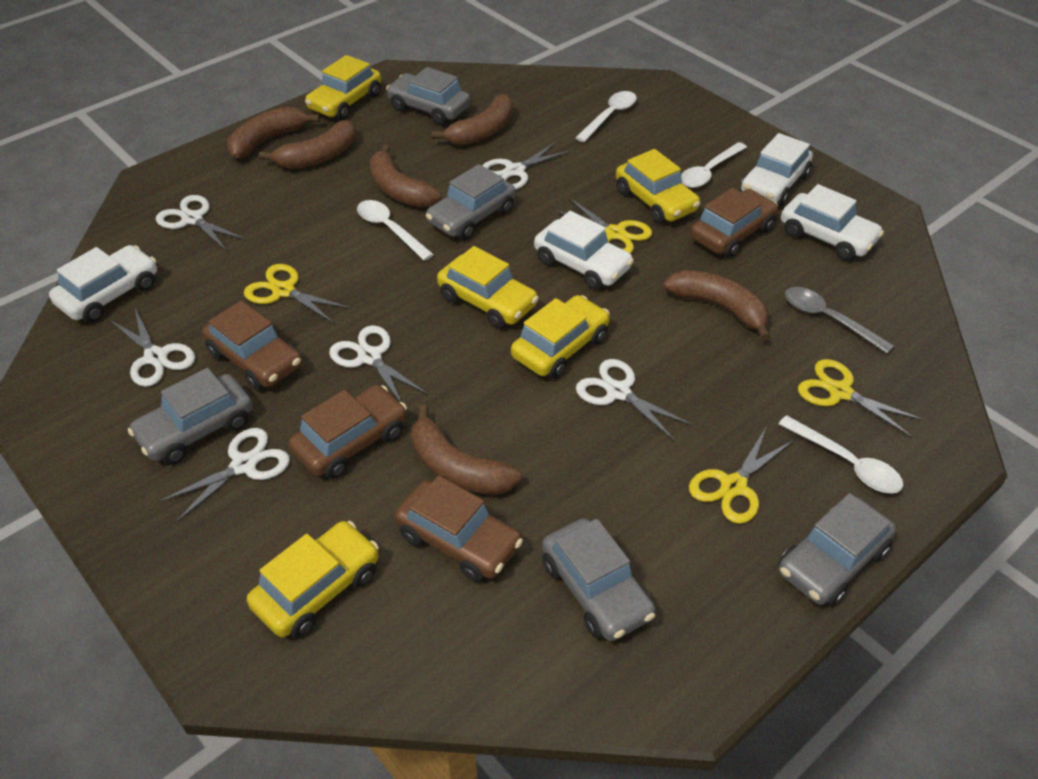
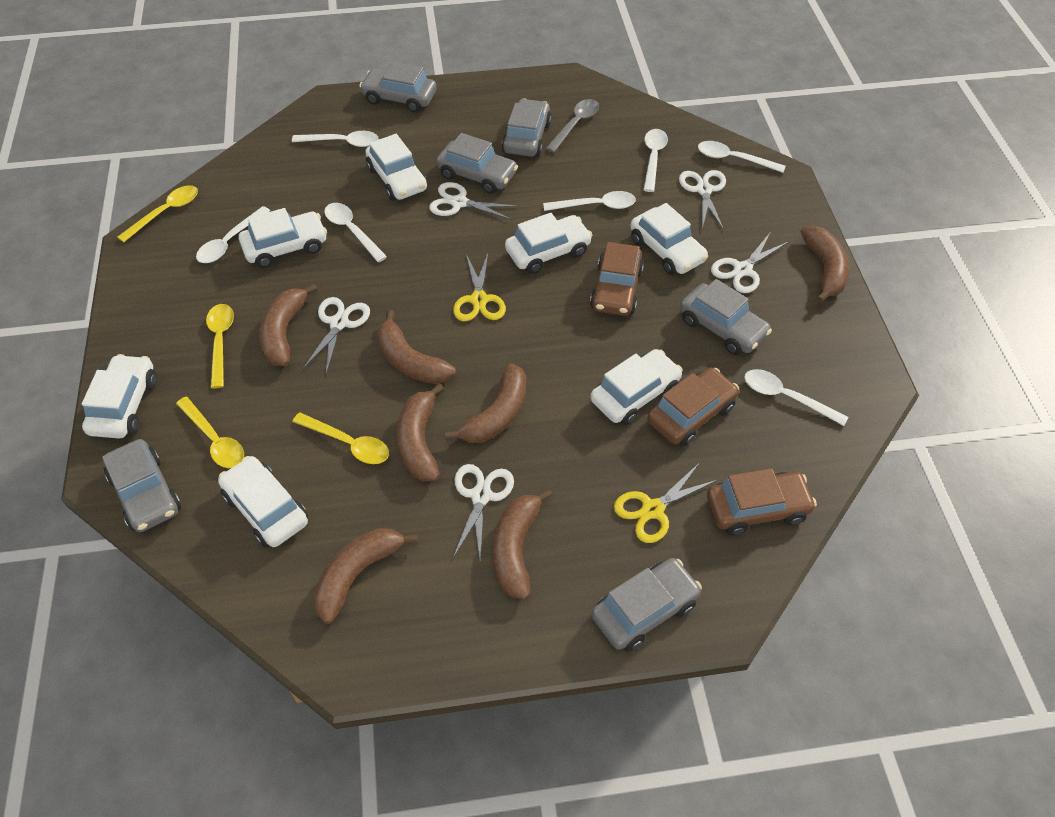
brown banana: [227,107,320,159] [259,120,356,169] [369,144,441,207] [411,405,521,495] [432,94,513,146] [663,270,770,340] = 6 -> [260,283,317,366] [313,528,418,624] [377,310,456,384] [397,383,444,482] [445,363,526,443] [493,488,553,600] [800,225,849,303] = 7
brown car: [202,301,302,391] [289,385,407,479] [395,475,523,582] [690,188,778,258] = 4 -> [590,242,644,316] [648,367,739,446] [707,468,817,536] = 3
grey car: [128,368,253,465] [386,67,470,125] [426,164,515,240] [542,518,655,641] [779,493,896,607] = 5 -> [102,439,181,532] [359,62,437,113] [436,133,518,194] [502,99,552,157] [591,558,702,651] [680,279,772,355] = 6
white car: [49,245,157,323] [534,211,634,290] [740,133,813,206] [781,184,884,261] = 4 -> [82,354,157,438] [218,456,308,547] [239,208,327,268] [365,134,428,201] [505,213,592,274] [591,349,683,425] [630,203,708,275] = 7
white scissors: [110,306,195,387] [156,195,247,251] [158,428,290,523] [329,325,428,402] [482,141,572,190] [576,359,693,441] = 6 -> [303,297,370,374] [429,182,519,220] [453,464,514,560] [679,170,726,230] [711,233,788,293] = 5
white spoon: [357,200,434,261] [576,91,637,142] [681,142,747,188] [779,415,903,494] = 4 -> [196,206,270,263] [292,131,378,147] [324,203,387,262] [543,191,636,211] [643,129,668,192] [698,141,785,173] [744,369,848,426] = 7
yellow car: [247,521,379,638] [305,55,381,120] [437,246,539,329] [511,295,610,379] [616,149,700,224] = 5 -> none = 0
yellow scissors: [244,264,351,323] [553,198,652,254] [689,426,794,524] [798,359,924,438] = 4 -> [453,253,506,321] [614,463,717,543] = 2
yellow spoon: none = 0 -> [118,185,198,242] [176,397,244,468] [206,304,234,388] [292,413,389,464] = 4

